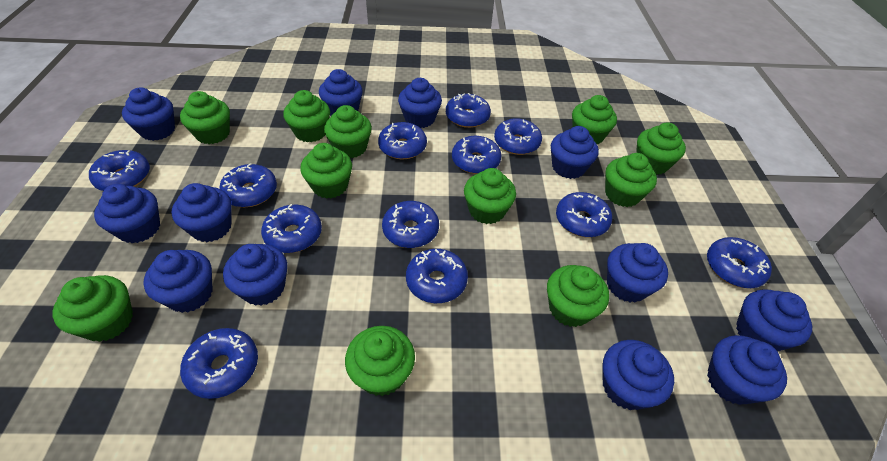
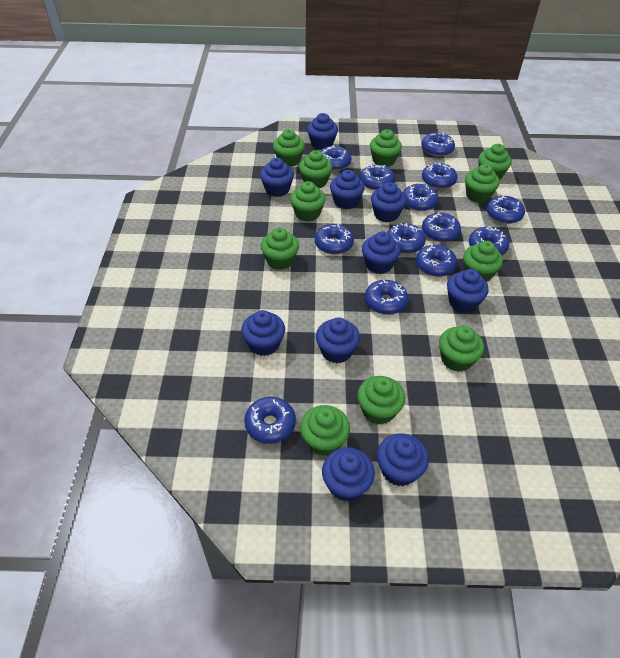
blue cupcake: [94,184,160,243] [122,87,175,141] [144,250,213,313] [171,183,232,242] [223,244,287,306] [319,69,363,116] [398,78,442,128] [551,126,599,179] [602,340,674,410] [607,243,668,302] [707,335,787,405] [736,289,812,352] = 12 -> [241,310,285,356] [260,158,294,197] [307,113,338,150] [316,318,360,363] [322,447,375,502] [330,170,365,209] [362,231,401,274] [371,182,406,222] [377,433,429,486] [447,269,488,313] = 10
blue donut: [89,150,150,191] [180,328,258,399] [219,163,277,207] [261,204,322,253] [378,122,427,159] [382,201,439,248] [406,249,468,303] [446,93,491,128] [452,136,502,174] [494,118,542,155] [556,192,612,237] [707,237,772,288] = 12 -> [244,397,296,444] [315,224,354,255] [320,145,351,171] [360,165,395,191] [365,280,408,315] [387,223,426,254] [403,184,439,211] [416,244,457,277] [421,133,455,157] [422,162,457,189] [422,212,461,242] [469,226,509,255] [487,195,525,224] = 13

